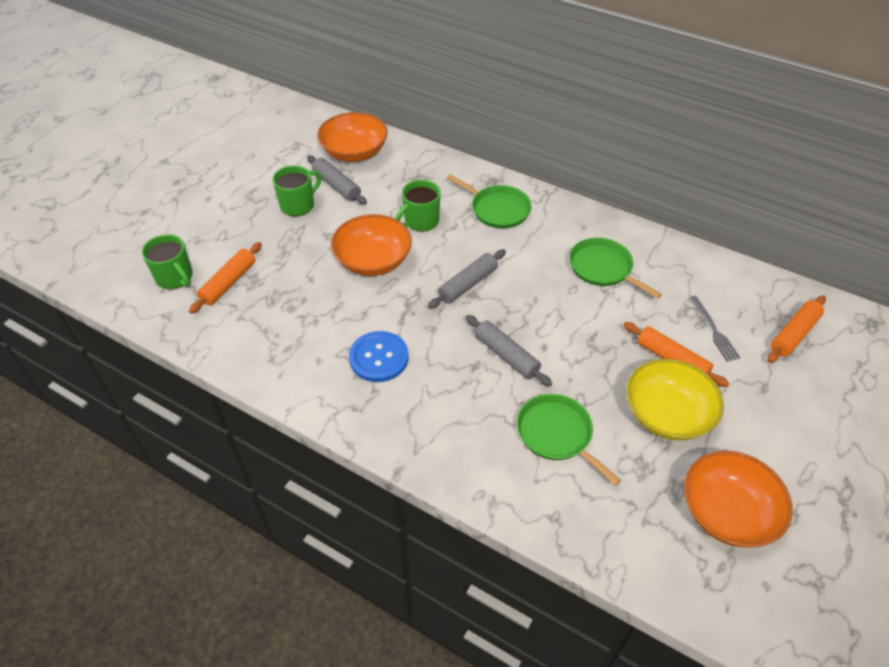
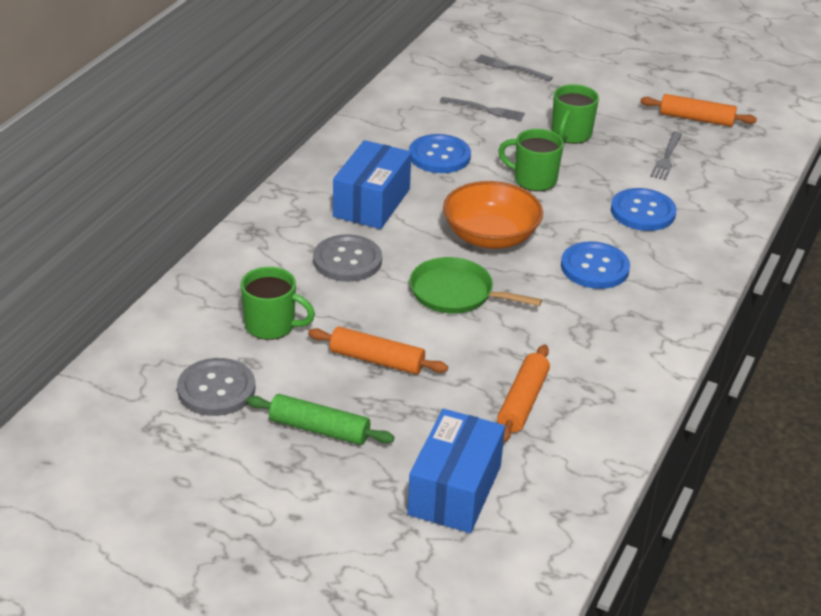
blue box: none = 0 -> [333,140,412,229] [407,409,505,533] = 2
blue button: [349,331,409,382] = 1 -> [409,134,471,173] [561,242,630,289] [611,188,677,231] = 3
green pan: [447,174,532,228] [517,394,621,486] [569,238,662,299] = 3 -> [410,257,542,314] = 1
green rolling pin: none = 0 -> [246,394,394,445] = 1
grey button: none = 0 -> [177,358,255,416] [313,234,382,282] = 2
grey fork: [689,296,740,362] = 1 -> [440,97,525,121] [475,54,553,82] [650,132,682,180] = 3
grey rolling pin: [307,155,367,205] [428,249,506,309] [466,315,552,387] = 3 -> none = 0
orange bowl: [317,112,388,162] [331,214,412,276] [684,451,792,548] = 3 -> [443,181,543,249] = 1
yellow bowl: [626,359,724,441] = 1 -> none = 0

